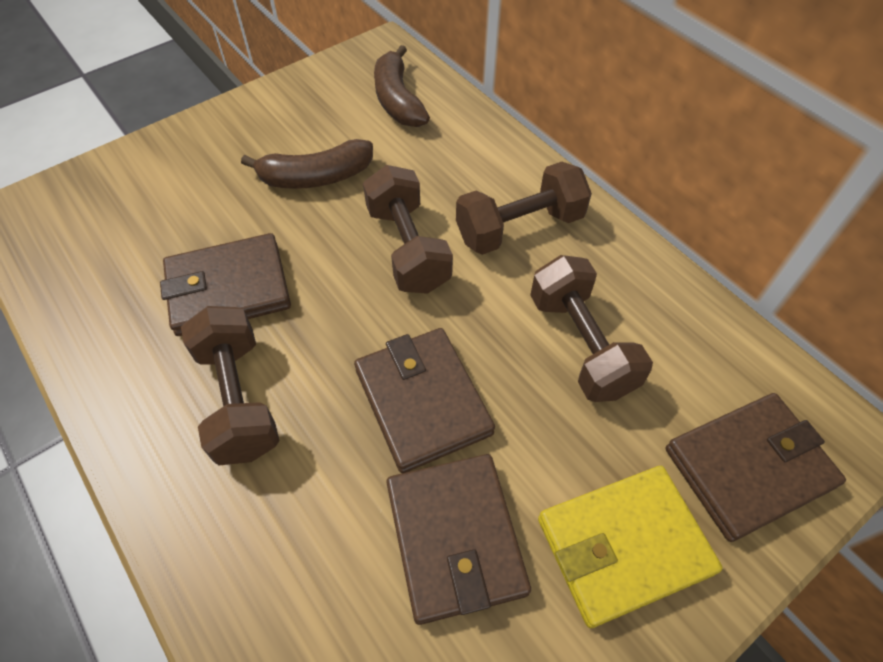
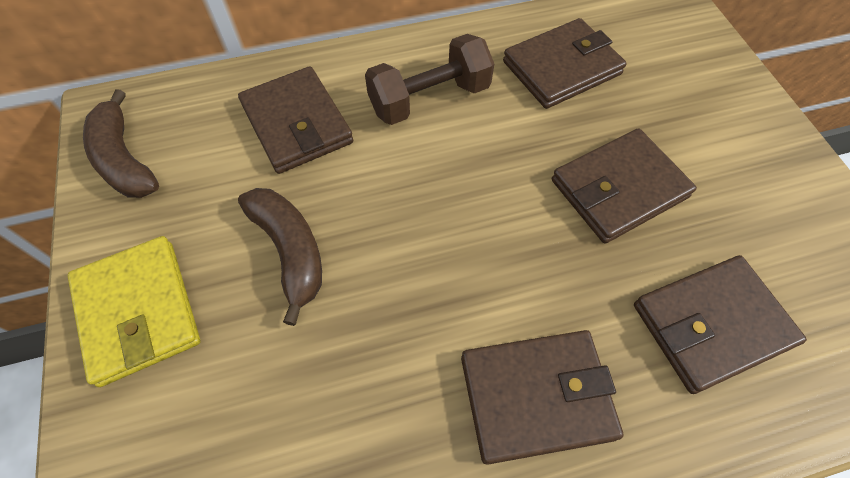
brown dumbbell: [181,306,280,465] [363,165,453,294] [456,162,592,255] [530,255,653,402] = 4 -> [365,34,494,125] = 1
brown wallet: [160,233,291,336] [354,328,495,473] [386,454,531,625] [666,393,846,542] = 4 -> [238,66,353,174] [461,330,624,465] [503,18,627,109] [552,128,697,244] [634,255,807,394] = 5

